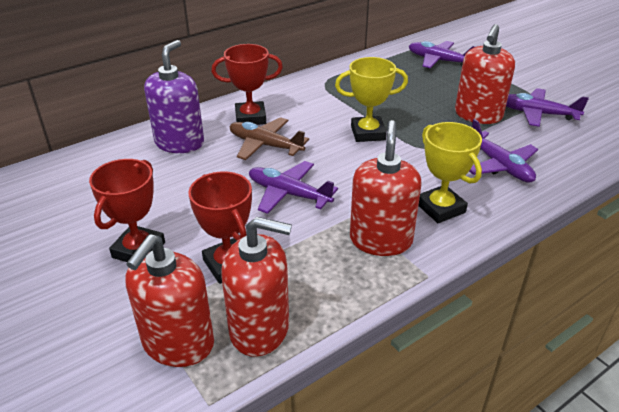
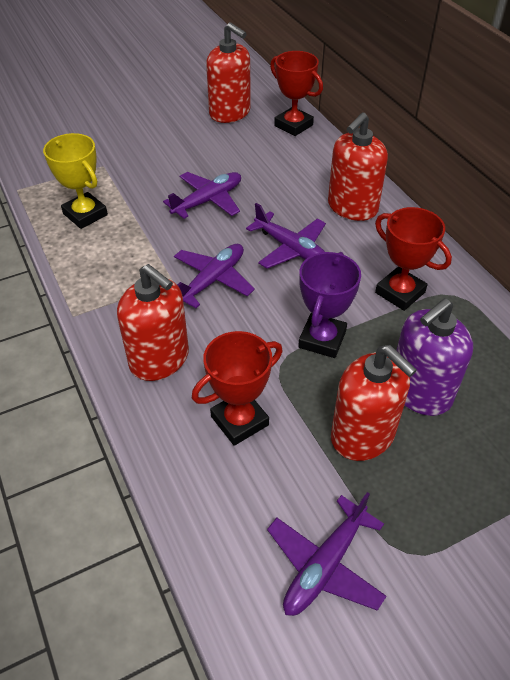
brown plane: [230,117,309,160] = 1 -> none = 0
purple trophy: none = 0 -> [298,252,361,358] = 1
yellow trophy: [335,57,408,142] [418,122,482,223] = 2 -> [43,133,108,229] = 1

